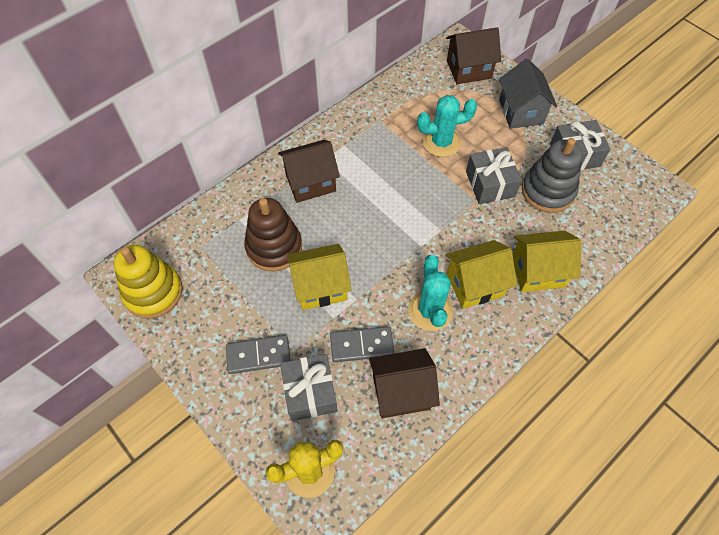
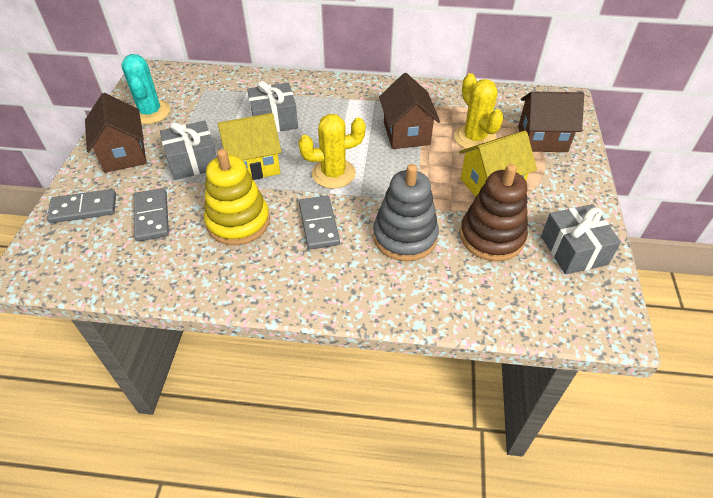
grey domino: [226,335,291,374] [330,326,394,362] = 2 -> [47,189,116,223] [134,188,169,241] [299,196,340,250] = 3
grey house: [499,59,557,129] = 1 -> none = 0
turquoise cactus: [408,255,453,331] [417,95,477,157] = 2 -> [121,54,170,124] = 1
yellow cactus: [265,440,343,498] = 1 -> [298,114,366,189] [454,73,504,151] = 2
yellow house: [287,244,352,310] [446,240,517,309] [513,231,581,292] = 3 -> [218,113,281,180] [459,130,537,197] = 2

